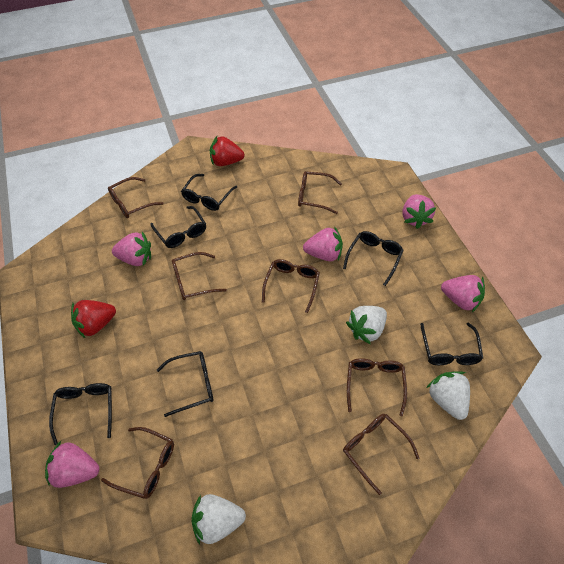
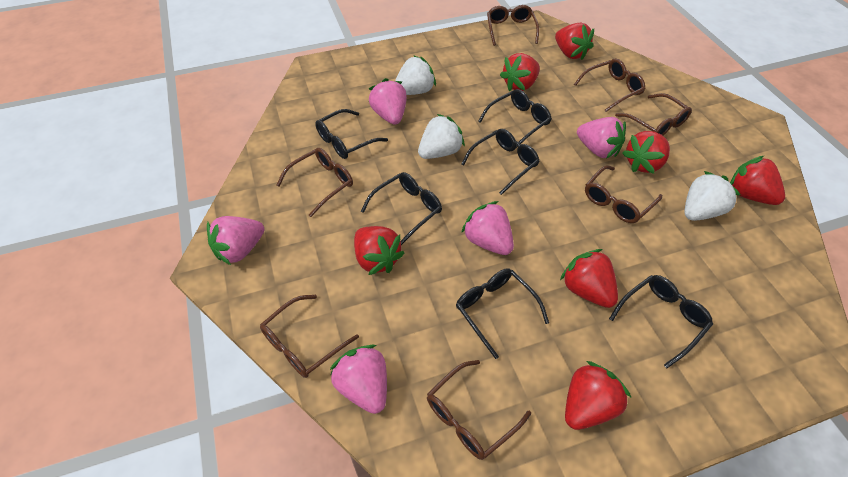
red strawberry: [71,300,116,338] [210,136,244,166] = 2 -> [354,226,405,275] [500,53,540,91] [555,23,594,60] [560,249,618,308] [565,361,631,430] [622,131,670,174] [730,156,785,205] = 7

